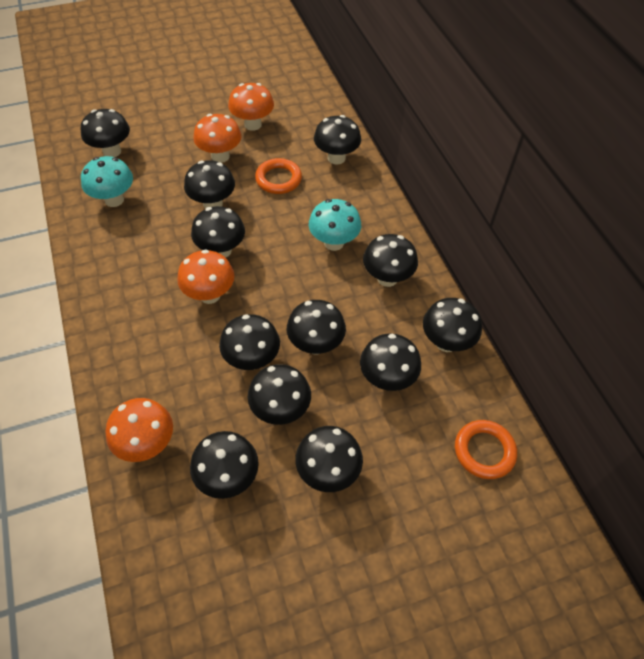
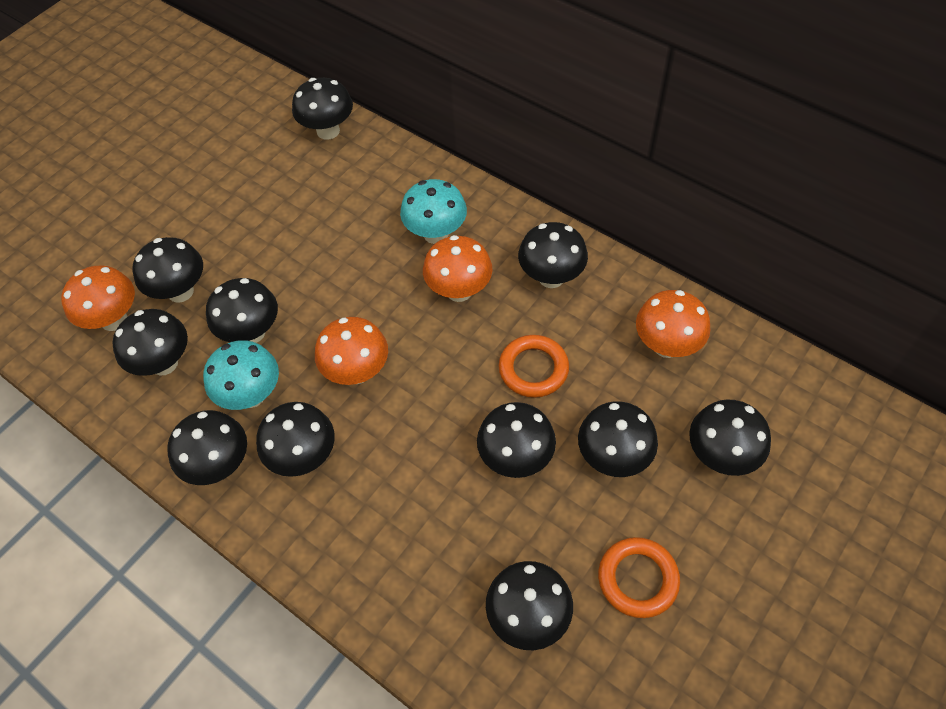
black mushroom: [81,109,130,157] [184,160,235,209] [190,431,259,499] [191,206,245,258] [219,314,280,370] [248,364,311,425] [287,300,346,355] [295,426,363,492] [314,115,361,165] [360,333,421,391] [363,234,418,287] [423,298,482,352] = 12 -> [112,309,188,376] [132,237,203,303] [167,410,247,485] [206,278,278,343] [256,402,335,477] [292,78,353,140] [477,402,556,478] [486,561,573,650] [518,222,588,288] [578,401,658,477] [689,399,771,476] = 11

